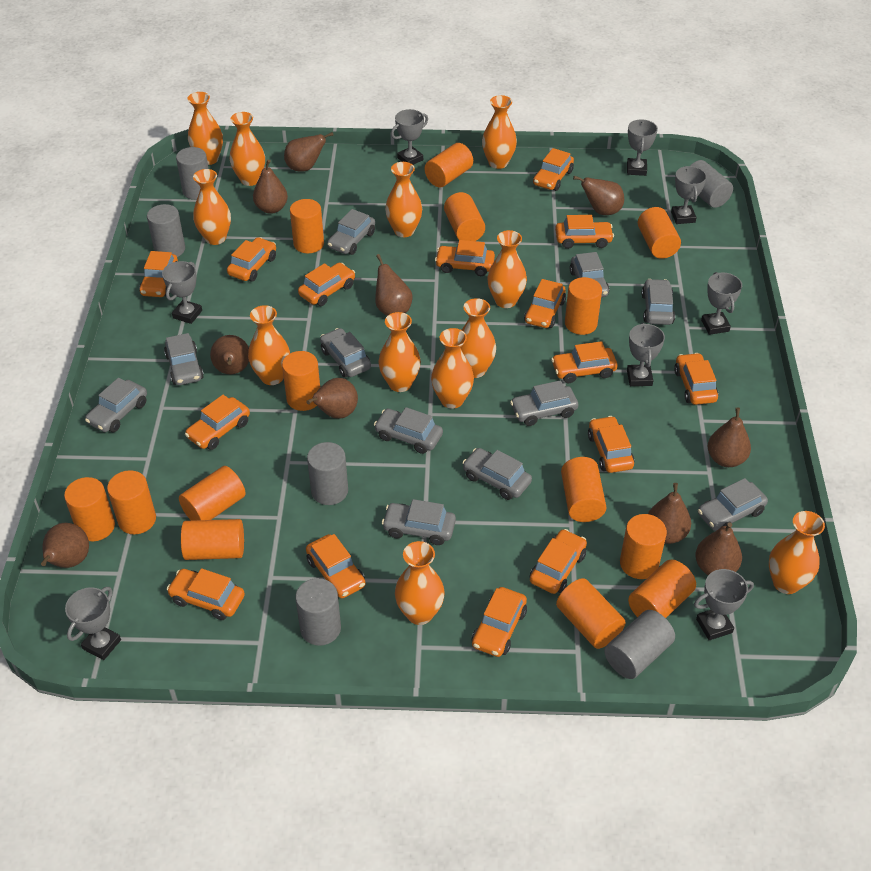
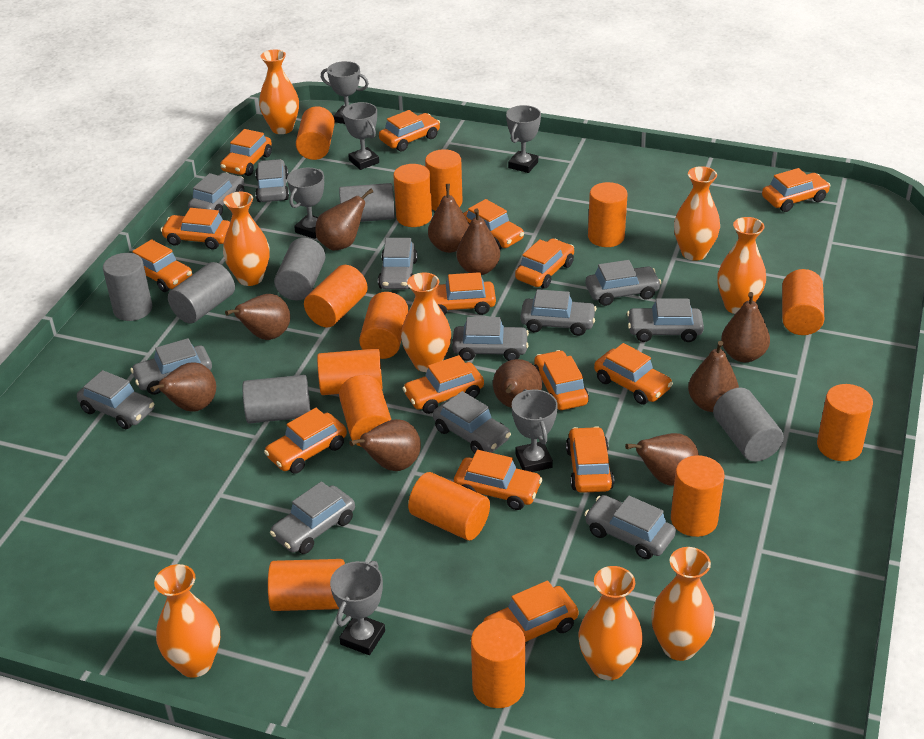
grey car: [85,378,147,432] [164,333,204,385] [320,328,371,378] [327,209,375,255] [374,407,443,454] [382,499,456,545] [462,448,532,500] [510,380,578,426] [570,252,609,297] [642,279,675,325] [698,478,768,531] = 11 -> [77,370,155,429] [130,338,212,395] [188,173,244,216] [255,159,289,202] [270,481,355,554] [378,238,417,289] [433,391,511,454] [452,317,529,361] [520,289,597,336] [584,495,676,559] [586,260,661,306] [627,298,704,342] = 12
grey trophy: [65,587,121,660] [162,261,202,324] [391,109,428,165] [627,119,658,176] [627,323,665,386] [671,166,707,224] [694,569,754,640] [701,272,742,335] = 8 -> [287,168,324,239] [321,61,369,124] [330,561,385,655] [343,102,379,170] [506,105,541,173] [512,389,558,472] = 6
orange vase: [188,92,223,165] [193,169,231,245] [230,112,265,186] [248,305,290,385] [378,312,421,392] [385,162,422,237] [395,541,445,625] [431,328,474,409] [461,298,496,378] [482,95,517,169] [487,230,527,308] [769,511,825,594] = 12 -> [154,564,220,678] [223,192,269,286] [259,49,299,134] [401,272,451,372] [578,566,643,680] [651,547,715,661] [674,166,720,261] [717,217,766,314] = 8

